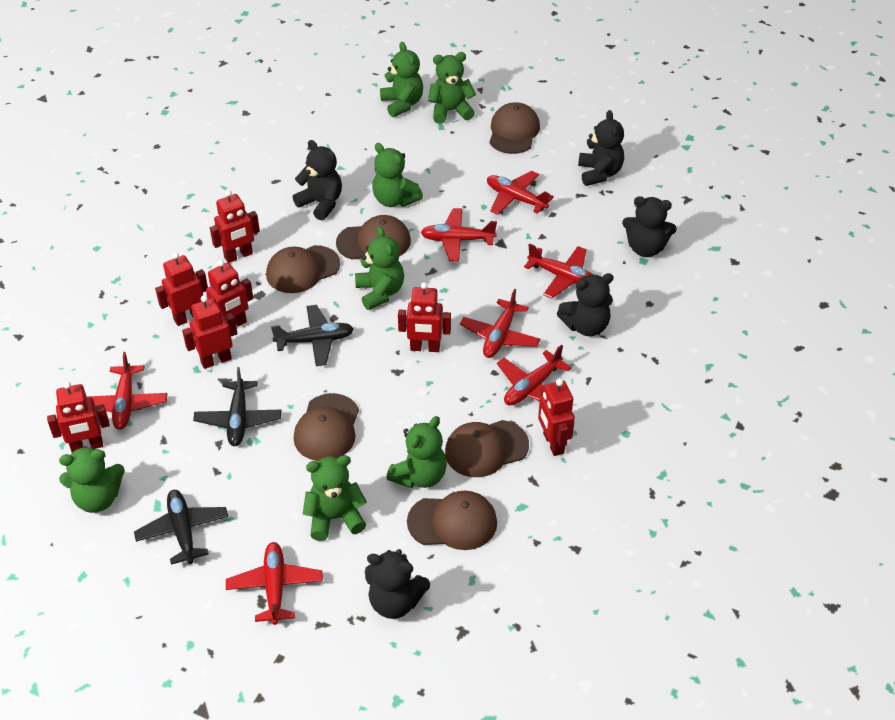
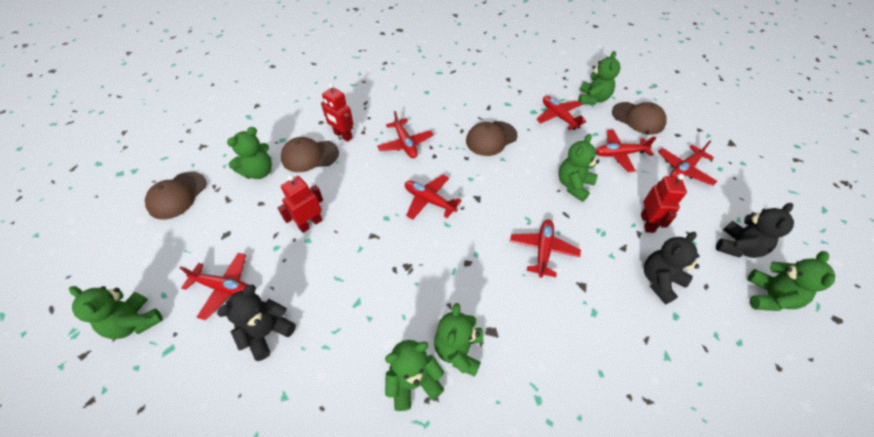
black plane: [134,490,228,565] [193,367,281,446] [271,305,354,366] = 3 -> none = 0
black teddy bear: [293,140,342,221] [365,549,430,619] [557,273,614,336] [578,110,624,186] [622,196,677,257] = 5 -> [217,285,296,361] [644,232,699,304] [716,203,794,258] = 3
brown cap: [266,245,340,293] [294,393,359,461] [336,215,411,260] [407,491,497,550] [445,420,529,477] [489,102,540,154] = 6 -> [145,172,207,220] [281,137,339,172] [466,121,517,156] [612,102,667,134] = 4
red robot: [47,381,110,453] [155,252,208,326] [182,295,238,369] [206,260,253,326] [210,190,260,263] [398,282,451,352] [538,379,575,456] = 7 -> [278,175,323,233] [321,83,353,142] [641,174,687,233] = 3

